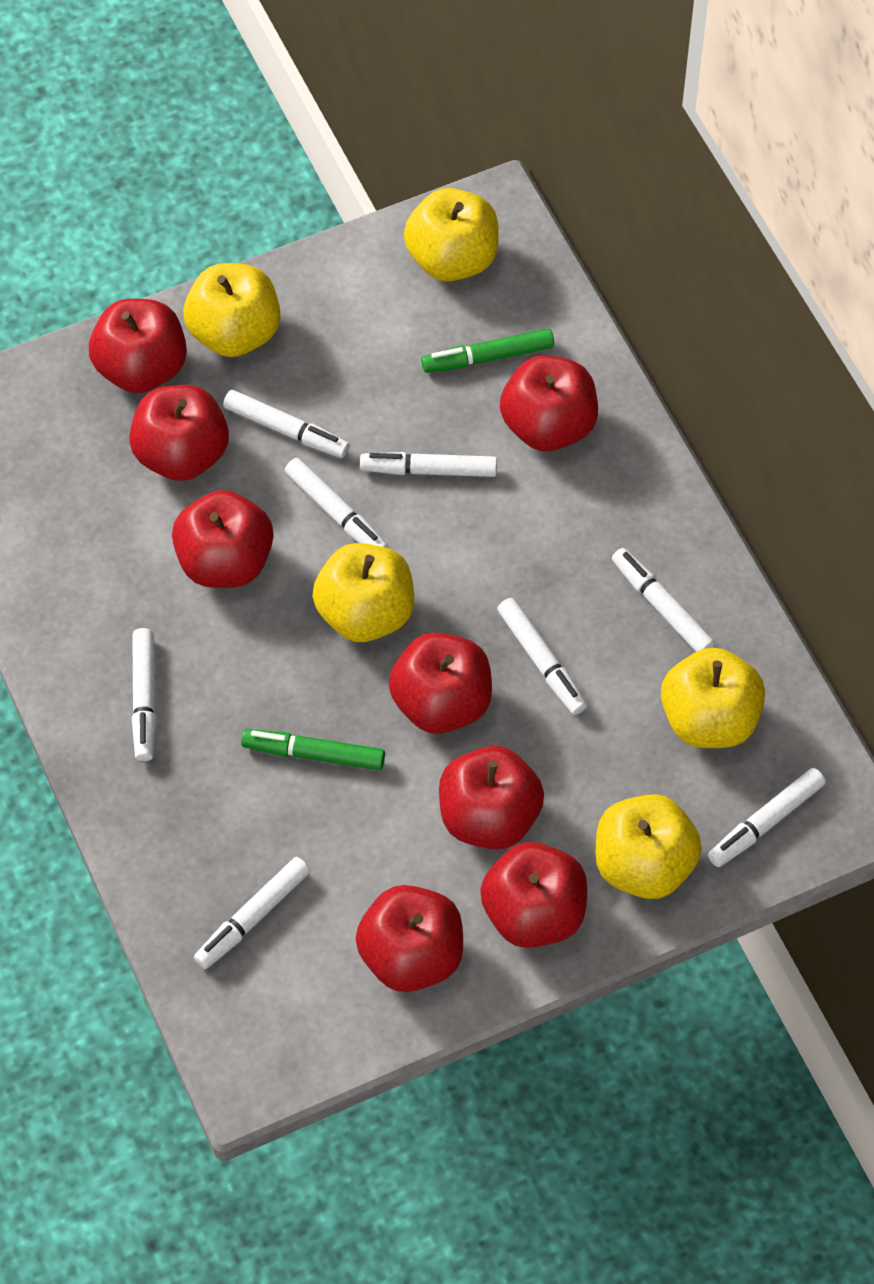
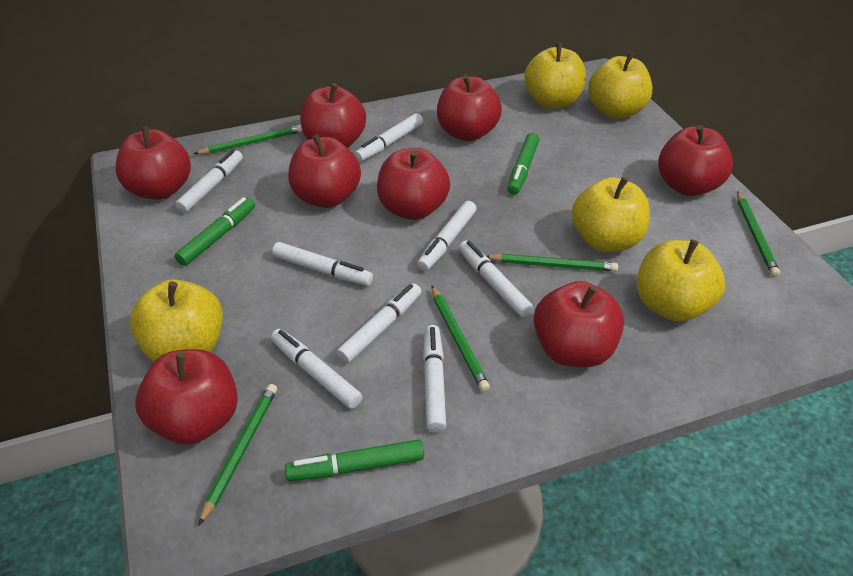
green marker: [241,729,385,770] [421,329,554,373] = 2 -> [175,197,255,266] [285,439,424,481] [507,133,539,195] = 3
green pencil: none = 0 -> [194,125,303,154] [198,384,277,526] [431,285,490,392] [487,254,618,272] [737,191,780,277] = 5

